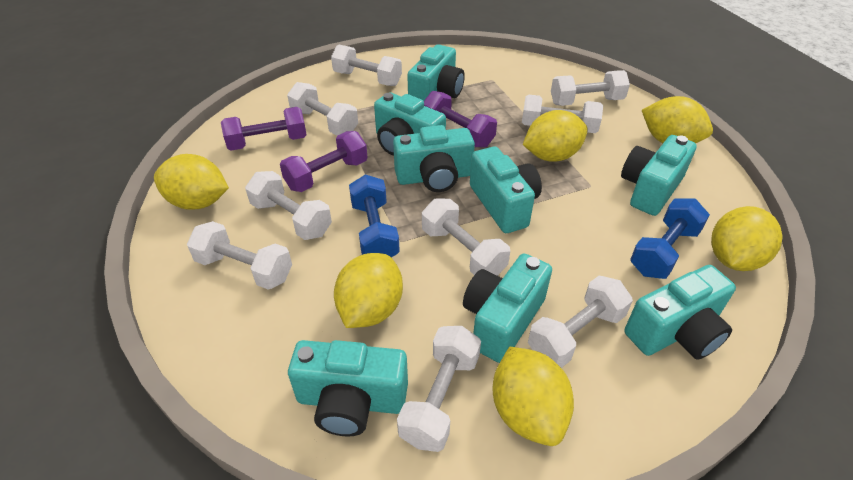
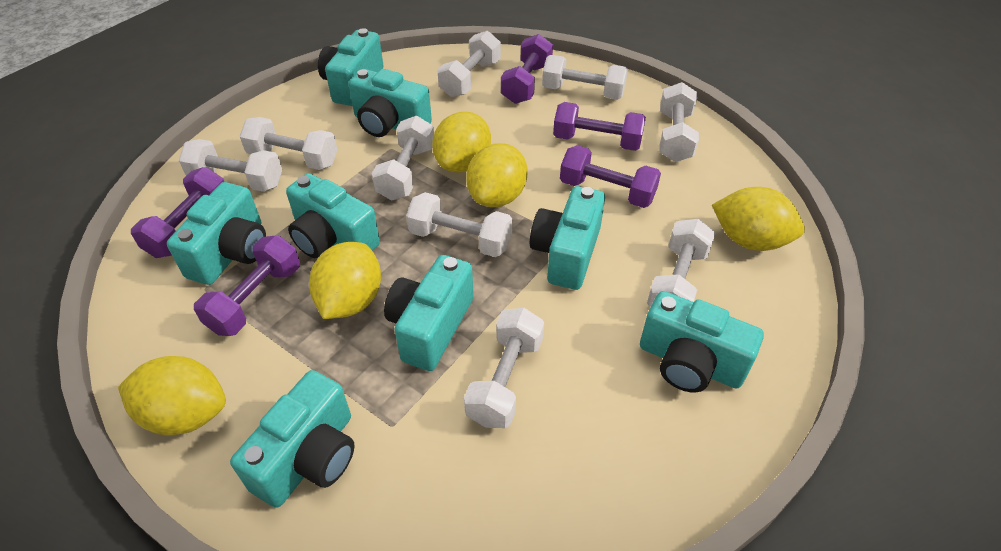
blue dumbbell: [349,174,400,257] [630,199,710,279] = 2 -> none = 0
purple dumbbell: [221,107,307,151] [280,131,368,192] [424,91,497,148] = 3 -> [131,167,224,258] [194,235,300,336] [501,34,553,104] [553,102,646,151] [560,145,661,208] = 5
yellow lemon: [154,154,229,210] [334,253,403,328] [493,347,574,446] [523,110,588,162] [642,96,713,143] [711,206,782,271] = 6 -> [118,356,226,436] [309,242,381,319] [432,111,491,173] [466,143,528,207] [712,187,805,251] = 5

